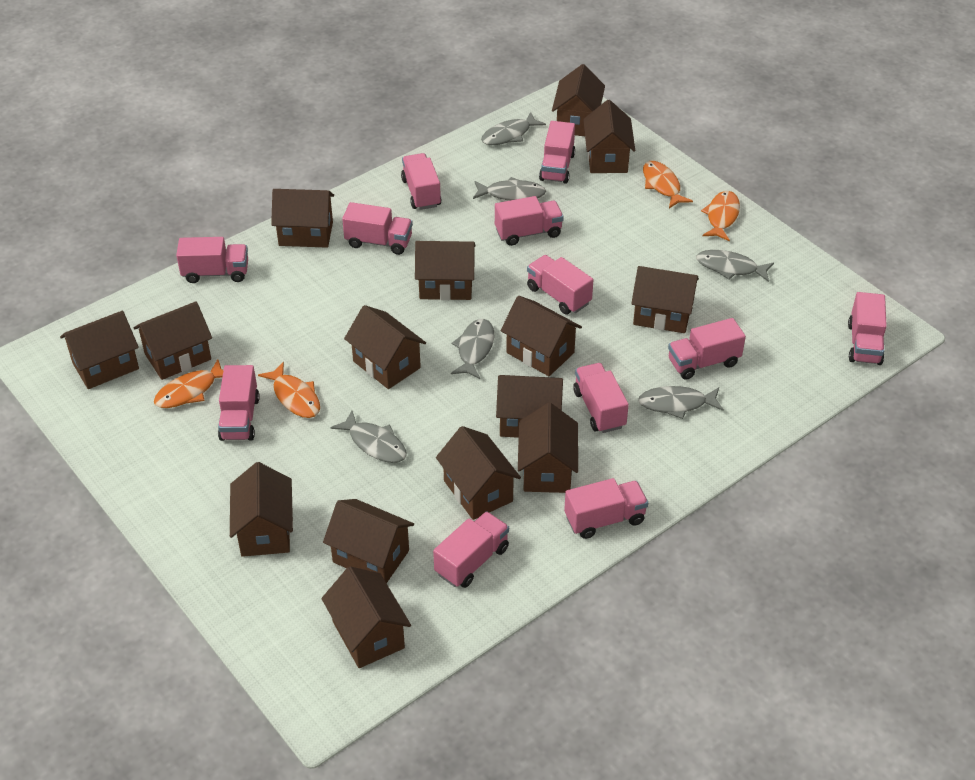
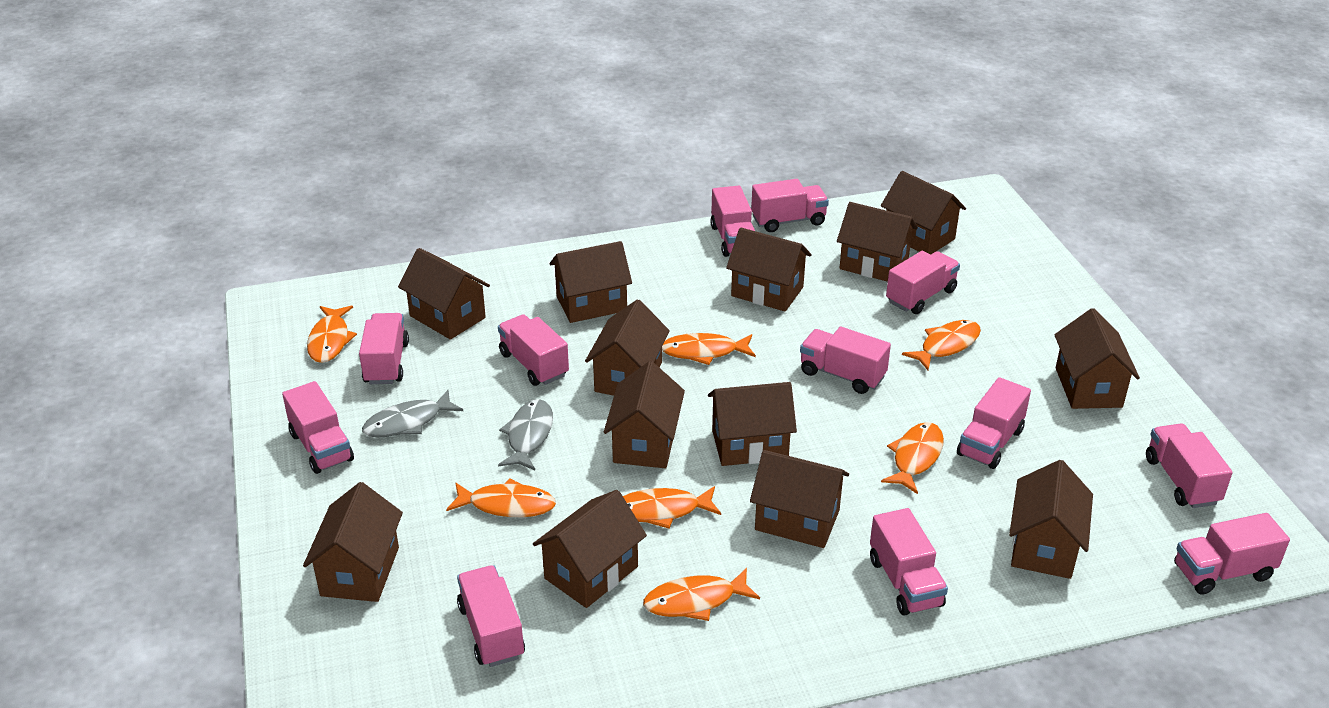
brown house: [60,311,139,389] [134,301,212,380] [230,462,293,557] [271,189,334,248] [321,566,411,668] [323,499,414,583] [344,305,426,389] [415,241,475,300] [436,426,521,520] [496,375,563,438] [501,296,582,376] [518,403,578,493] [552,64,605,136] [583,100,635,173] [631,266,699,333] = 15 -> [303,482,403,602] [398,248,490,340] [533,490,647,608] [549,241,632,323] [585,299,670,396] [604,361,685,468] [708,382,797,466] [726,227,811,311] [750,450,849,548] [837,202,918,282] [881,171,966,255] [1009,460,1093,579] [1054,308,1140,409] = 13
grey fish: [331,411,407,463] [451,319,494,379] [473,177,546,200] [481,112,546,145] [638,386,724,419] [696,250,774,282] = 6 -> [362,390,463,437] [498,399,553,470] = 2
orange fish: [154,359,223,408] [258,362,320,418] [643,161,693,208] [701,191,740,241] = 4 -> [307,306,357,363] [446,478,556,517] [623,486,721,529] [643,568,760,621] [662,333,756,365] [881,422,944,494] [902,320,981,370] = 7

